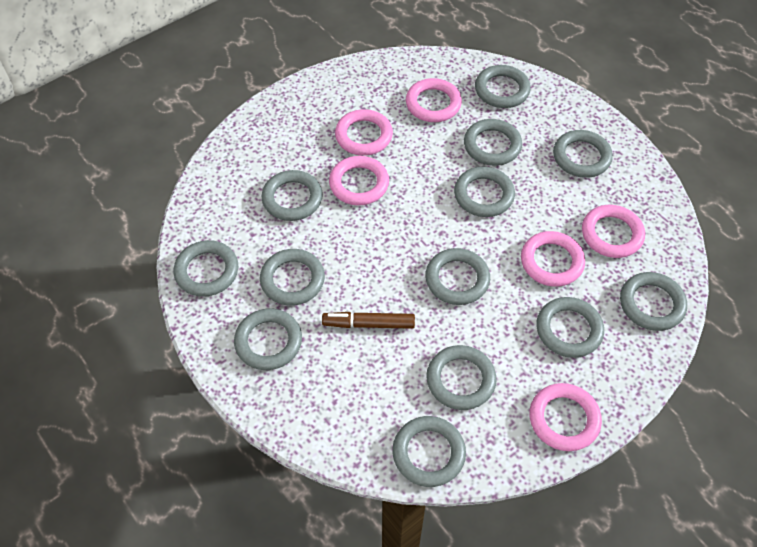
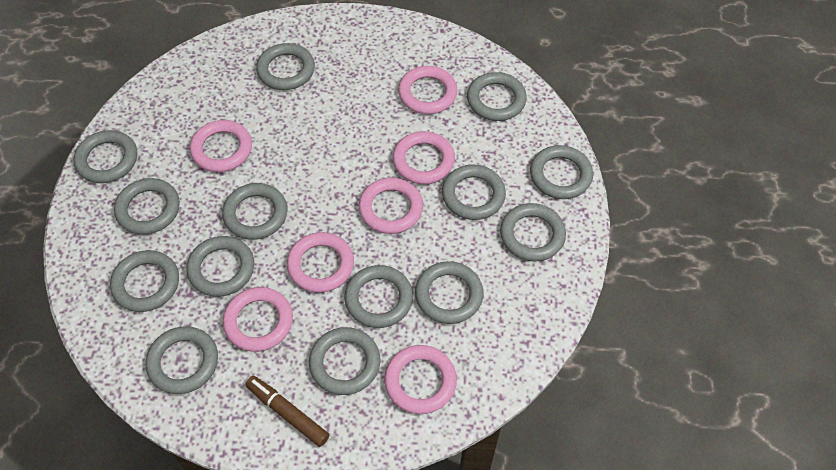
grey ring: [174,240,238,297] [234,308,302,370] [260,249,325,306] [262,170,323,221] [392,416,466,487] [425,248,490,305] [426,345,497,410] [454,167,515,217] [464,119,522,166] [475,65,531,108] [536,297,604,358] [553,130,613,178] [620,272,687,331] = 13 -> [74,130,137,183] [110,250,179,312] [114,178,180,235] [146,326,218,394] [187,236,254,297] [222,183,287,240] [256,43,315,90] [309,327,380,395] [344,265,413,328] [415,261,484,324] [442,165,506,220] [467,72,527,121] [500,203,566,261] [530,145,593,199] = 14
pink ring: [329,156,389,205] [335,109,393,156] [406,78,462,122] [521,231,585,287] [529,383,602,451] [582,205,645,258] = 6 -> [190,120,252,172] [223,287,293,352] [287,232,354,293] [359,178,423,234] [384,345,457,414] [392,131,455,184] [398,66,458,114] = 7

